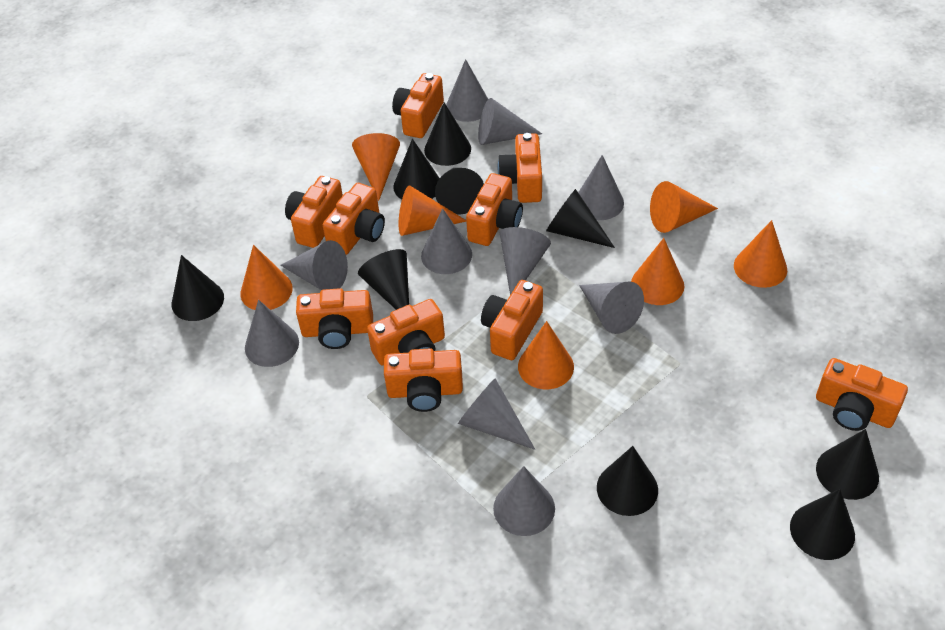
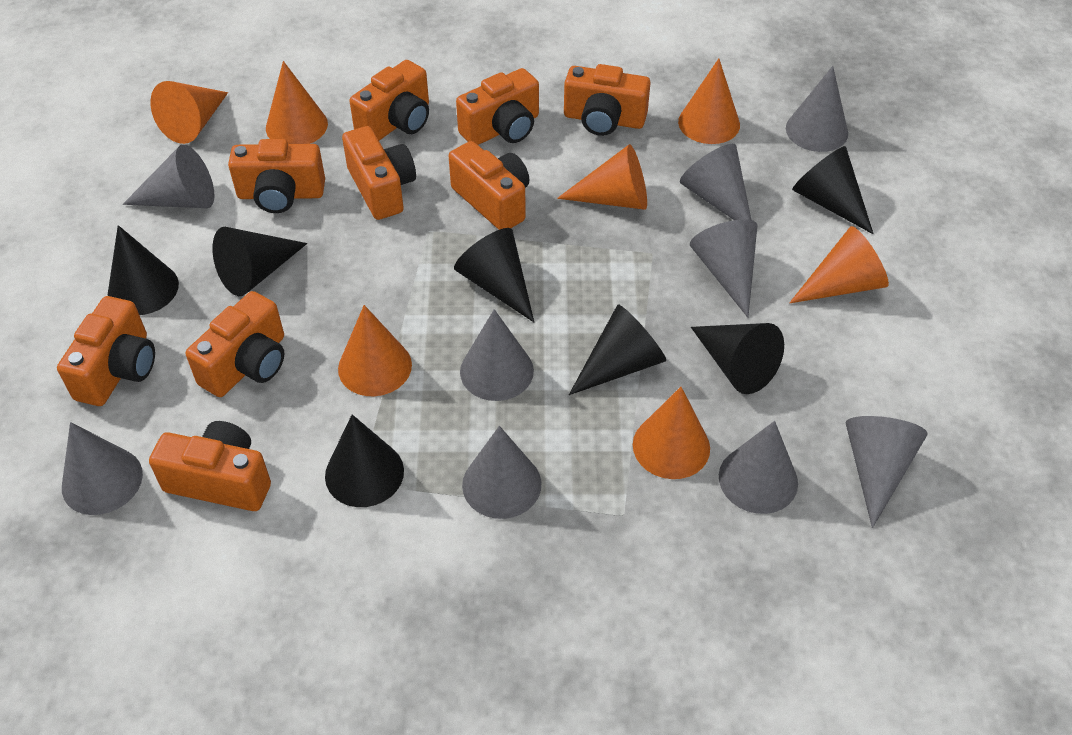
black cone: [172,255,224,321] [358,249,409,310] [393,139,440,200] [424,102,471,166] [435,168,484,215] [546,189,615,248] [597,446,658,516] [790,489,855,560] [816,429,879,500] = 9 -> [108,225,179,315] [212,227,307,296] [325,415,404,507] [454,228,534,322] [569,304,666,395] [691,323,784,394] [792,146,874,234] = 7
grey cone: [245,300,299,367] [280,240,348,290] [421,208,472,274] [446,59,488,122] [458,378,535,450] [478,98,542,145] [493,466,555,536] [500,227,551,295] [578,155,624,220] [579,281,644,334] = 10 -> [62,422,143,515] [123,144,215,208] [460,309,534,401] [462,426,542,519] [680,144,751,220] [690,219,758,318] [719,421,798,514] [786,66,848,152] [845,416,928,528] = 9
orange camera: [285,176,343,248] [296,288,373,349] [323,183,385,255] [367,299,445,366] [384,348,463,412] [392,73,444,138] [466,173,523,246] [481,280,543,360] [498,133,542,203] [816,358,908,431] = 10 -> [57,296,155,406] [149,421,271,511] [186,291,284,397] [228,139,325,213] [342,126,416,220] [350,60,429,141] [449,141,529,230] [456,68,539,145] [564,64,650,136] = 9

